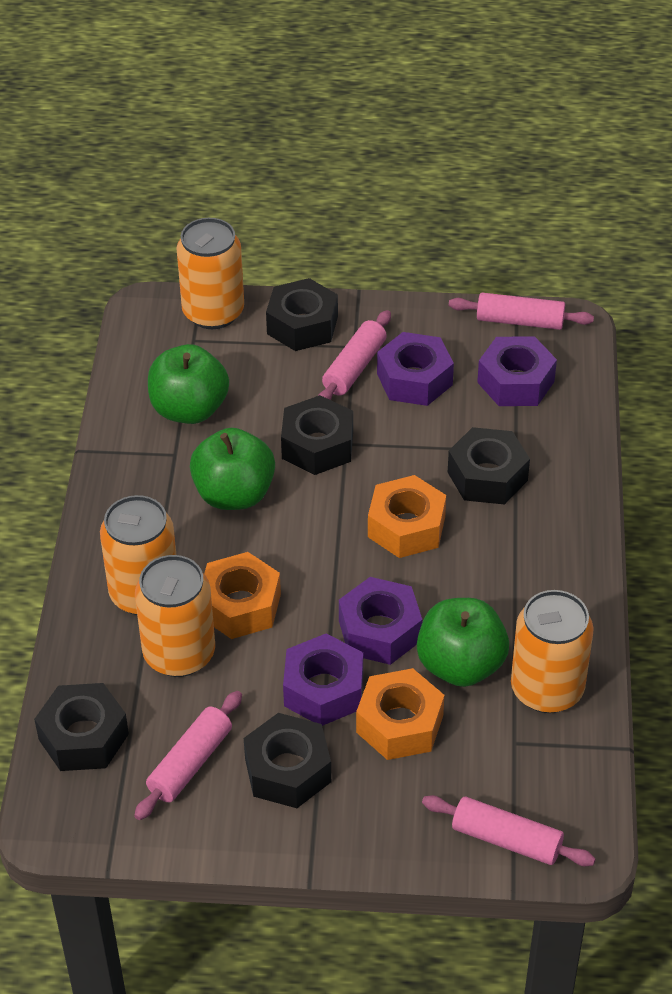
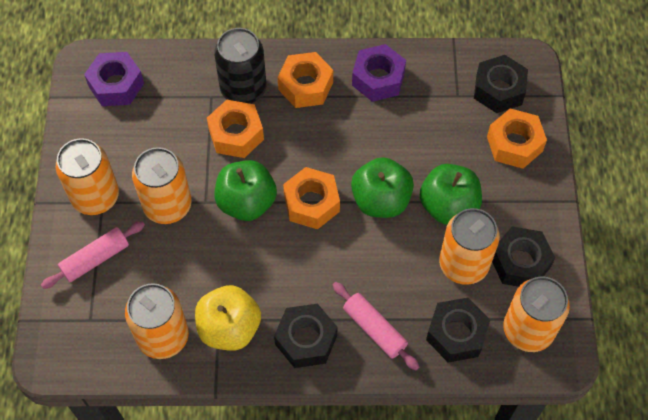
black can: none = 0 -> [214,28,266,104] = 1
black nut: [34,683,129,771] [244,713,331,808] [266,278,338,351] [281,395,353,475] [448,427,530,505] = 5 -> [274,304,337,368] [426,298,490,363] [474,55,528,113] [492,226,555,287] = 4
orange can: [100,495,176,615] [135,555,215,677] [176,218,244,329] [511,590,594,713] = 4 -> [56,138,119,215] [125,283,189,359] [132,147,192,224] [439,208,500,285] [503,277,570,352] = 5
orange nut: [204,552,281,639] [356,668,444,760] [368,475,446,558] = 3 -> [207,100,264,158] [278,52,333,108] [283,167,340,229] [487,108,547,169] = 4
pink rolling pin: [134,691,242,820] [318,310,391,400] [422,795,596,866] [449,293,594,330] = 4 -> [41,221,145,289] [333,282,419,370] = 2
purple nut: [283,633,363,726] [339,577,422,665] [377,332,454,406] [477,336,557,406] = 4 -> [84,52,144,106] [352,44,406,102] = 2
yellow apple: none = 0 -> [195,285,261,351] = 1

